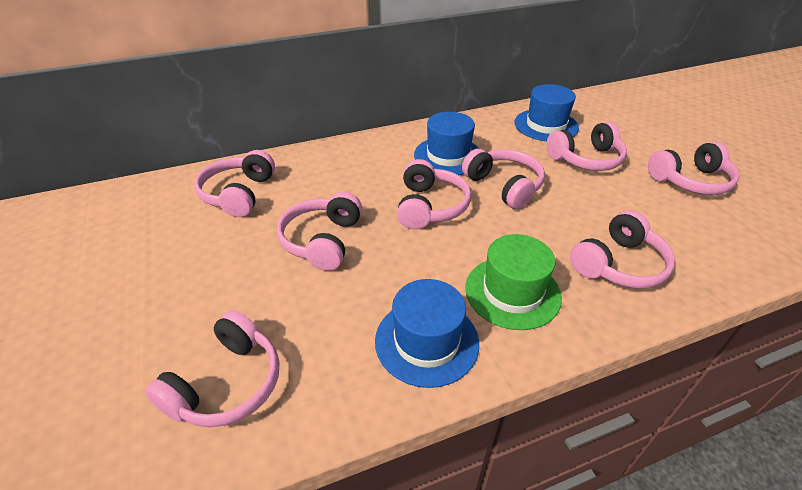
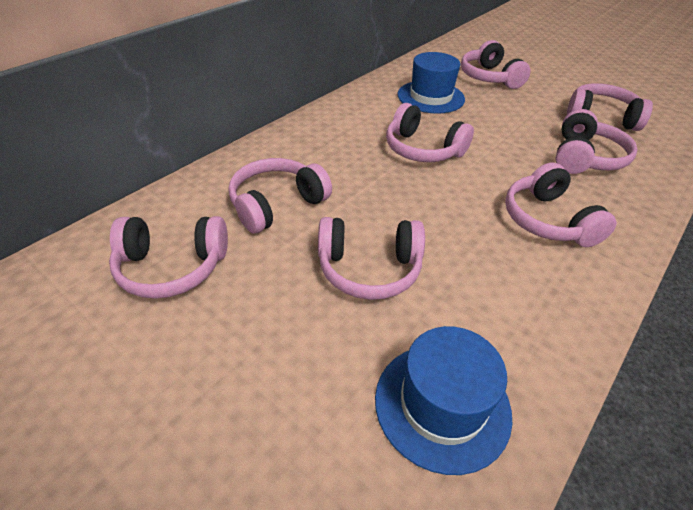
blue hat: [375,279,479,388] [414,112,479,175] [514,84,579,141] = 3 -> [375,326,512,475] [398,52,465,114] = 2
green hat: [465,234,562,330] = 1 -> none = 0

